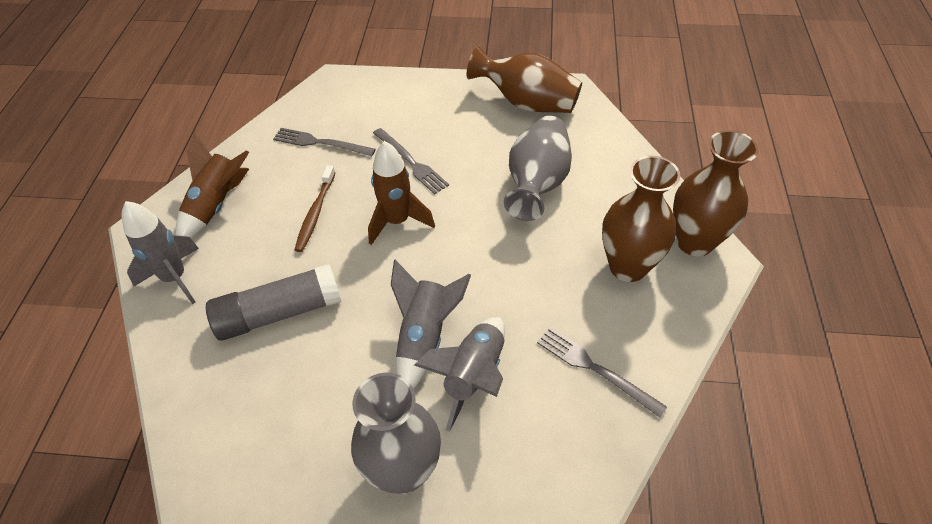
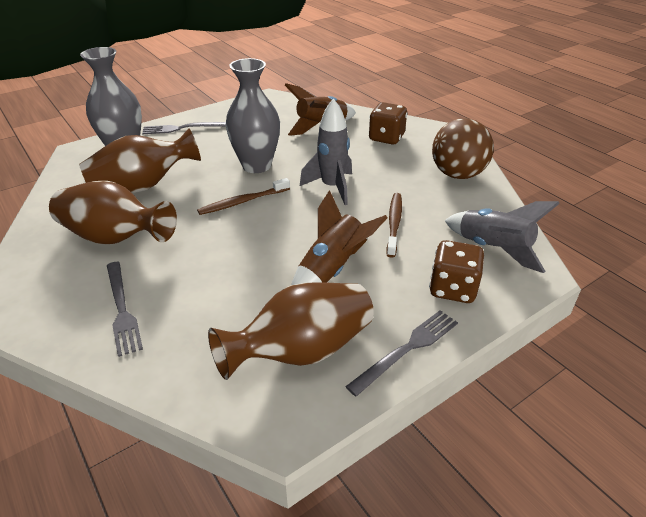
brown ball: none = 0 -> [432,118,494,179] = 1
brown dice: none = 0 -> [369,102,407,144] [429,240,484,303] = 2
brown toothbrush: [294,165,335,252] = 1 -> [197,178,290,215] [386,193,402,258] = 2
grey glue stick: [206,264,342,341] = 1 -> none = 0
grey rocket: [122,201,199,304] [391,260,471,389] [414,317,505,432] = 3 -> [300,98,352,205] [445,201,560,273] = 2

